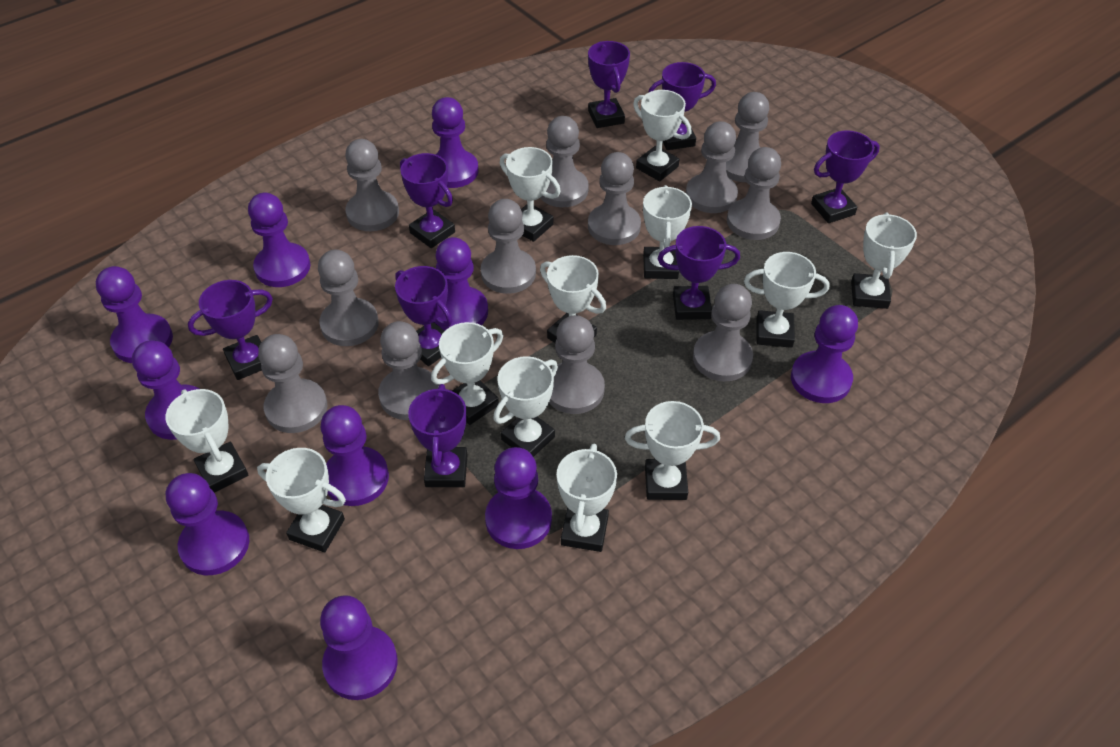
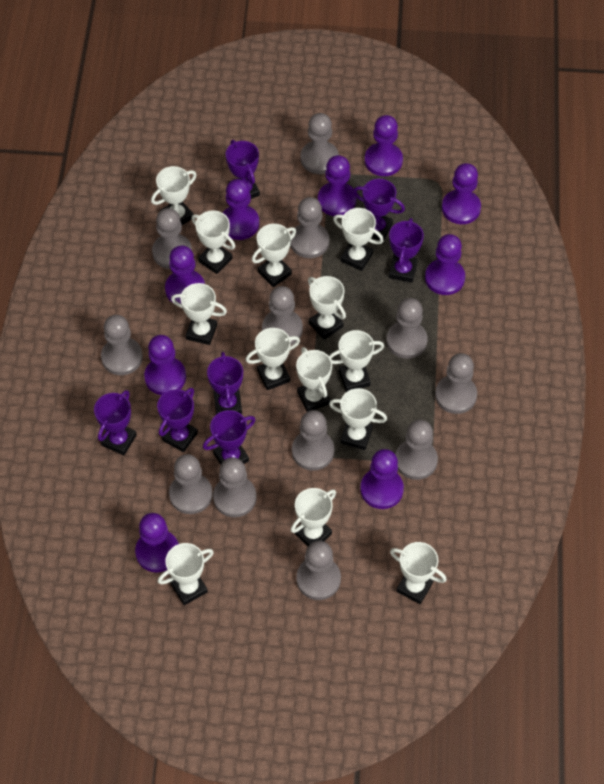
purple pawn: [96,266,173,363] [132,340,199,440] [166,473,249,575] [248,193,311,287] [320,405,389,506] [320,595,398,700] [432,97,479,188] [434,237,488,331] [485,447,552,549] [791,305,858,403] = 10 -> [135,513,179,573] [144,335,186,395] [165,245,205,304] [223,179,259,240] [318,155,356,216] [360,449,404,509] [365,115,403,176] [425,234,465,295] [442,163,481,224] = 9
purple trophy: [188,280,273,380] [395,266,452,366] [400,153,455,248] [408,384,467,487] [588,41,630,128] [648,62,716,150] [658,226,740,320] [811,130,880,223] = 8 -> [94,390,137,455] [157,388,198,452] [203,410,256,464] [207,352,243,414] [226,140,260,199] [353,179,405,240] [389,218,424,283] = 7
white trophy: [166,389,248,493] [257,448,346,552] [431,322,503,425] [493,356,558,457] [500,147,561,242] [540,255,606,343] [557,443,617,552] [625,401,720,500] [633,90,691,181] [643,185,692,279] [744,252,829,348] [851,213,917,309] = 12 -> [151,166,197,225] [158,543,214,605] [171,283,227,345] [192,210,235,274] [246,328,300,390] [252,224,296,287] [291,488,336,546] [296,347,332,412] [308,276,346,340] [329,330,384,392] [329,388,387,450] [333,208,384,271] [390,542,447,604] = 13

